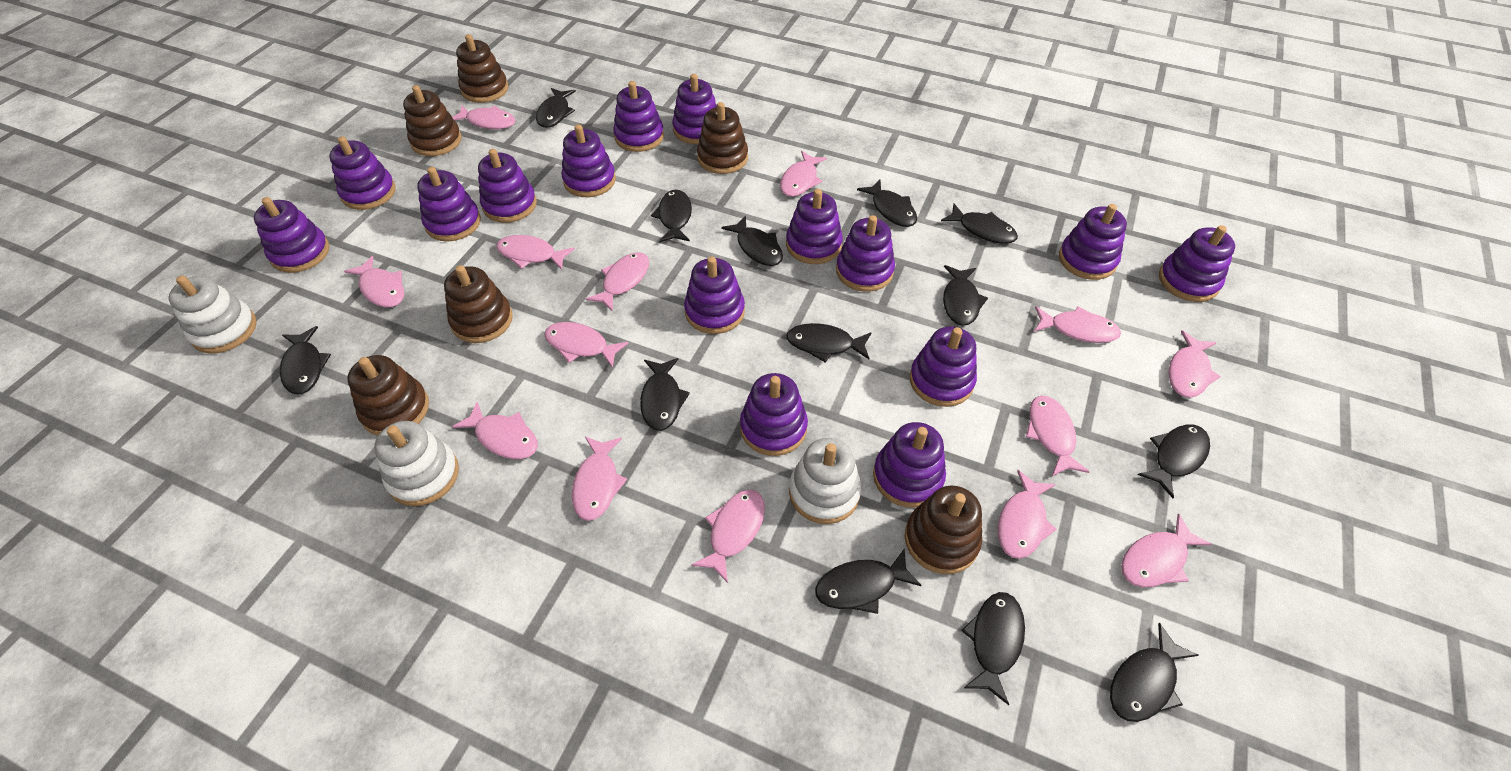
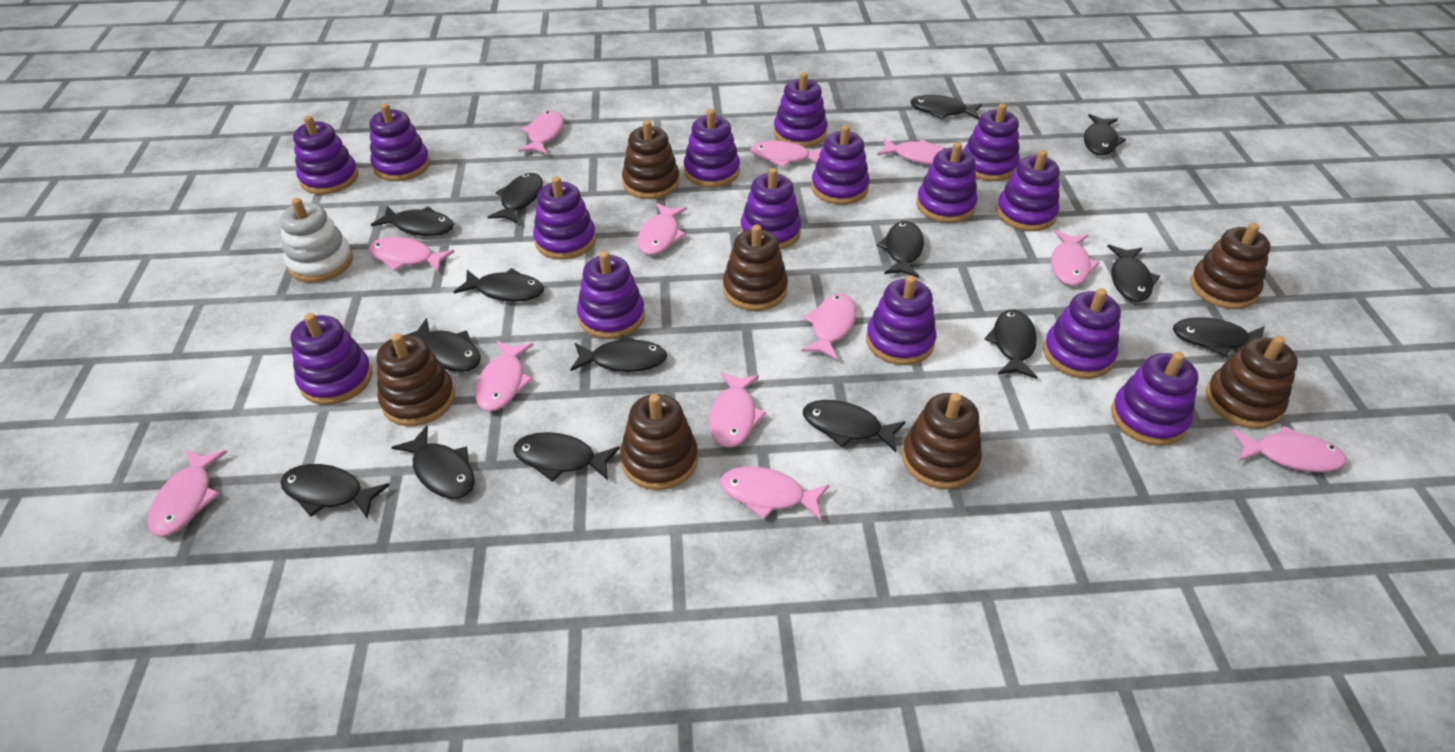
black fish: [280,326,331,394] [536,88,576,128] [640,358,690,431] [651,189,692,242] [721,215,783,266] [786,323,872,363] [815,548,922,614] [857,180,917,227] [941,204,1018,244] [943,265,988,326] [961,592,1025,705] [1110,623,1199,722] [1138,424,1210,498] = 13 -> [280,464,390,518] [371,206,454,236] [391,426,475,499] [407,318,481,372] [454,268,544,302] [488,173,543,224] [513,432,620,482] [570,335,667,372] [803,400,906,452] [877,221,924,278] [910,95,982,119] [984,310,1038,379] [1084,114,1126,155] [1107,245,1160,302] [1173,317,1264,357] = 15
brown stacking toy: [347,355,429,436] [403,85,462,156] [444,265,513,343] [456,34,508,103] [697,102,748,174] [905,486,982,574] = 6 -> [377,333,455,426] [620,394,698,490] [622,120,680,199] [723,225,788,311] [902,393,982,489] [1190,223,1271,309] [1206,336,1298,429] = 7
pink fish: [344,256,404,307] [452,105,515,129] [452,402,538,459] [496,235,575,270] [544,322,628,368] [572,437,627,521] [586,252,649,312] [691,490,765,583] [780,151,827,197] [998,470,1057,559] [1026,396,1089,476] [1034,306,1121,343] [1121,514,1211,587] [1168,330,1221,398] = 14 -> [148,450,227,537] [369,237,454,272] [475,341,533,411] [518,111,564,154] [638,203,687,255] [709,372,766,448] [720,466,829,520] [750,140,822,167] [801,294,857,361] [877,138,946,165] [1051,230,1099,286] [1232,426,1347,472] = 12
white stacking toy: [168,275,257,354] [374,421,459,506] [789,438,861,524] = 3 -> [280,198,353,283] = 1

